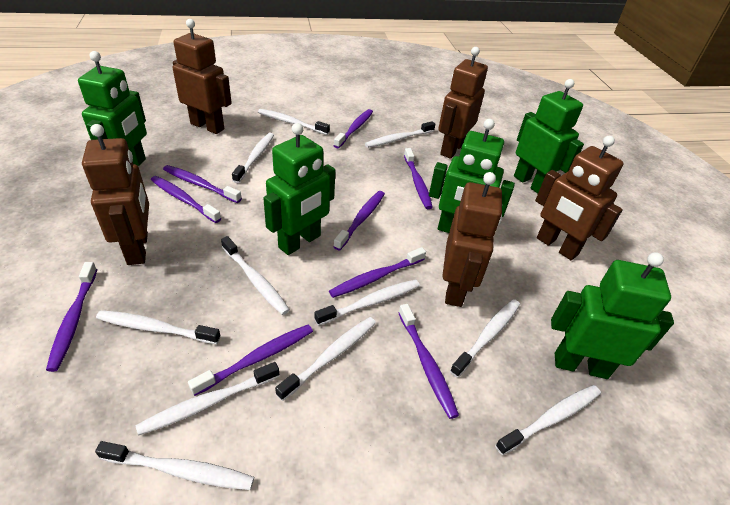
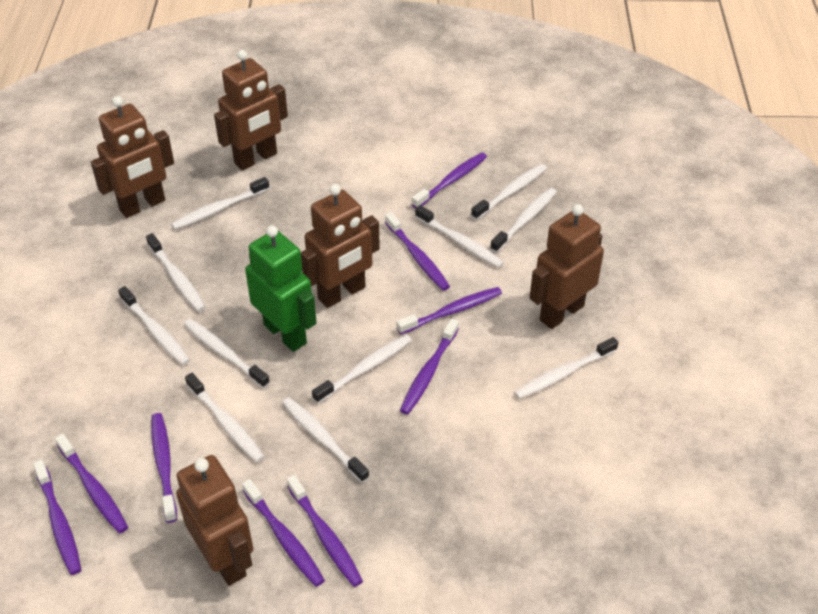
green robot: [78,51,147,166] [263,123,335,255] [429,119,515,233] [514,79,584,194] [551,252,674,379] = 5 -> [245,225,317,352] = 1

